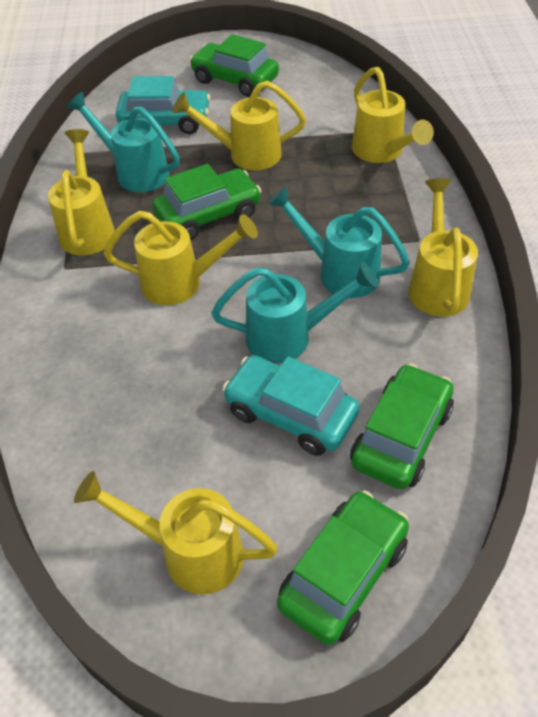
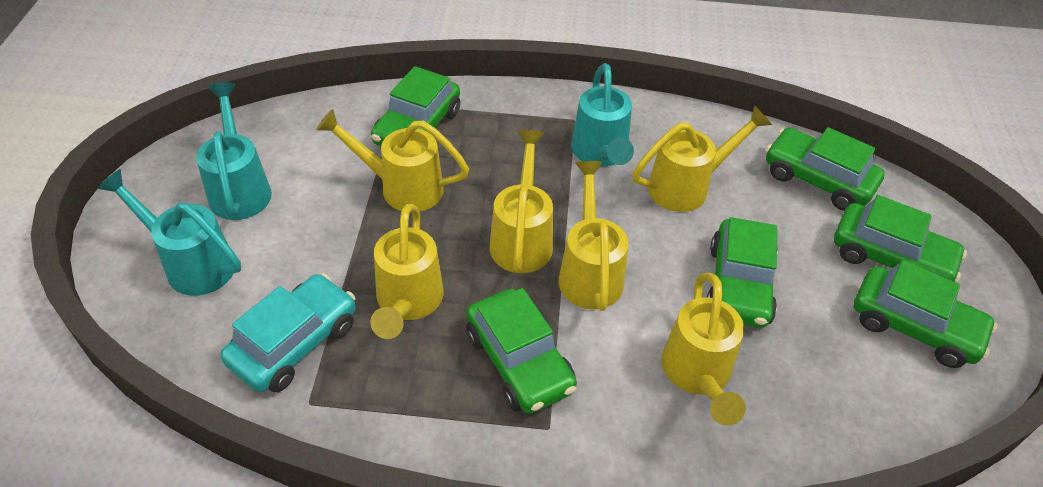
green car: [152,164,261,240] [190,34,279,97] [277,490,409,645] [350,364,454,490] = 4 -> [371,66,460,146] [466,288,577,414] [707,217,778,328] [766,127,885,211] [834,195,967,282] [854,260,997,368] = 6
turquoise car: [116,76,210,134] [222,355,360,456] = 2 -> [221,274,356,392] = 1

